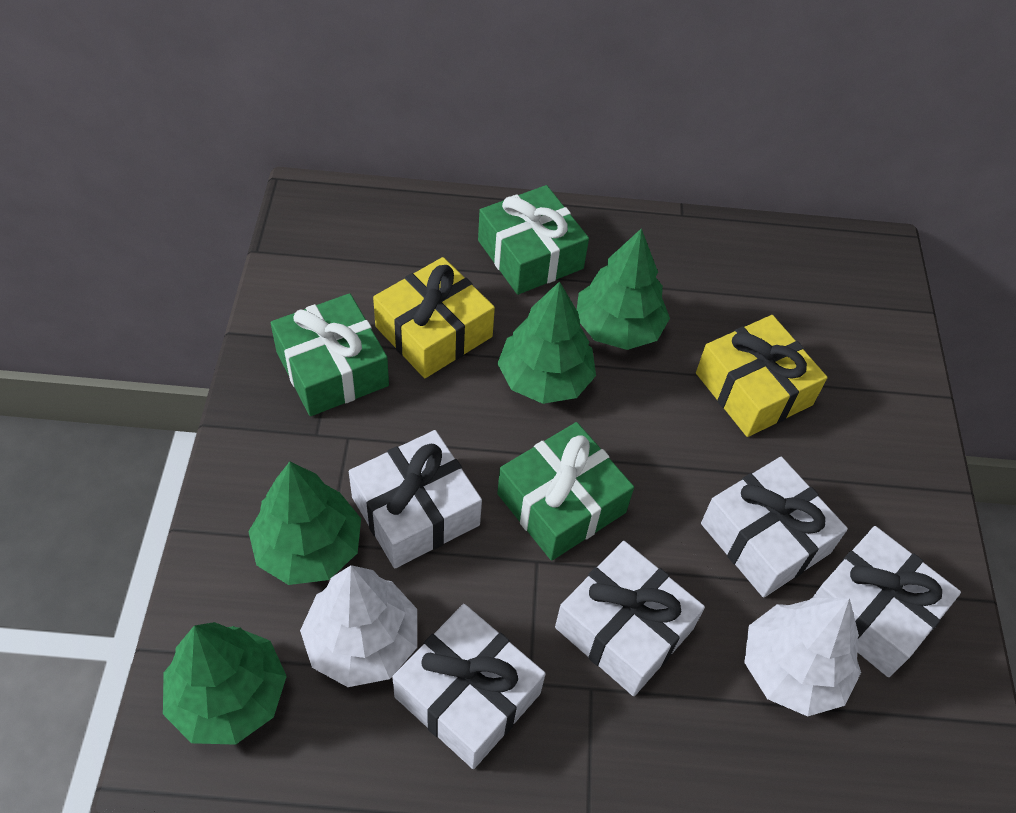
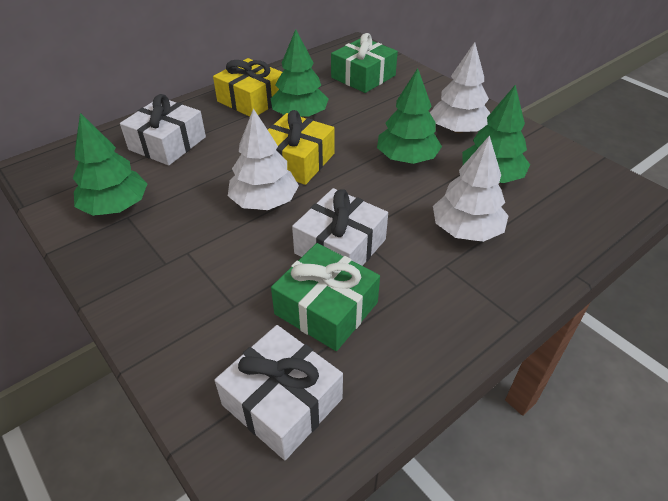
green gift: [271,293,389,416] [478,185,589,295] [497,422,634,561] = 3 -> [271,243,380,351] [331,33,398,93] = 2
white gift: [349,430,482,568] [392,604,546,769] [555,541,705,696] [701,457,848,598] [812,526,961,677] = 5 -> [120,94,206,166] [215,325,343,460] [292,188,388,266] = 3
white tree: [300,565,417,687] [744,598,861,716] = 2 -> [228,108,299,210] [430,42,490,133] [433,135,508,242] = 3

